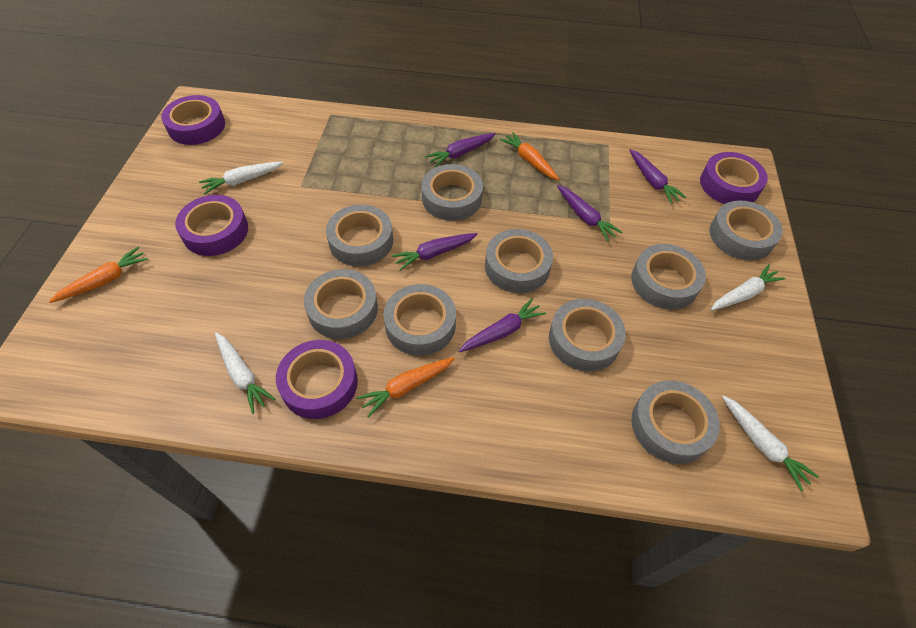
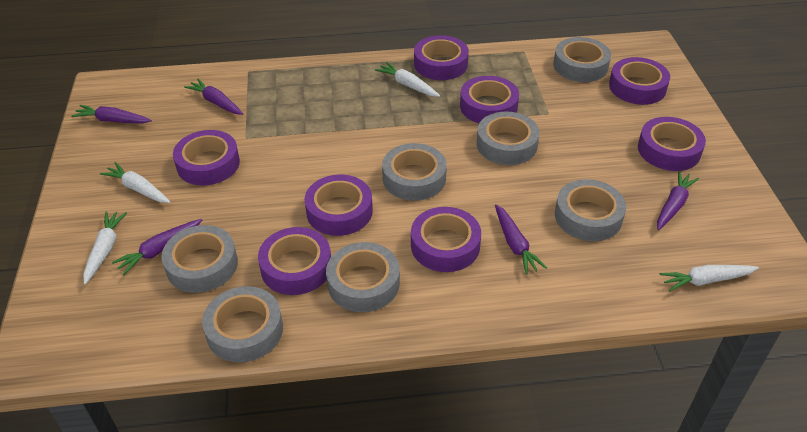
grey tape: [304,269,378,339] [326,205,393,266] [384,284,456,356] [422,164,483,221] [485,229,553,293] [549,299,626,371] [631,244,706,309] [631,380,720,464] [710,200,783,261] = 9 -> [162,225,238,293] [202,286,283,363] [326,242,400,312] [382,143,447,201] [477,112,540,165] [553,37,611,82] [555,179,626,241] = 7
orange carrot: [49,246,148,303] [356,357,455,418] [500,132,559,180] = 3 -> none = 0
purple tape: [161,95,225,145] [175,195,248,256] [276,340,358,419] [700,152,768,204] = 4 -> [173,130,240,186] [258,227,331,295] [304,175,373,236] [411,207,481,272] [414,35,469,80] [460,76,519,123] [609,57,670,105] [638,117,706,171] = 8

